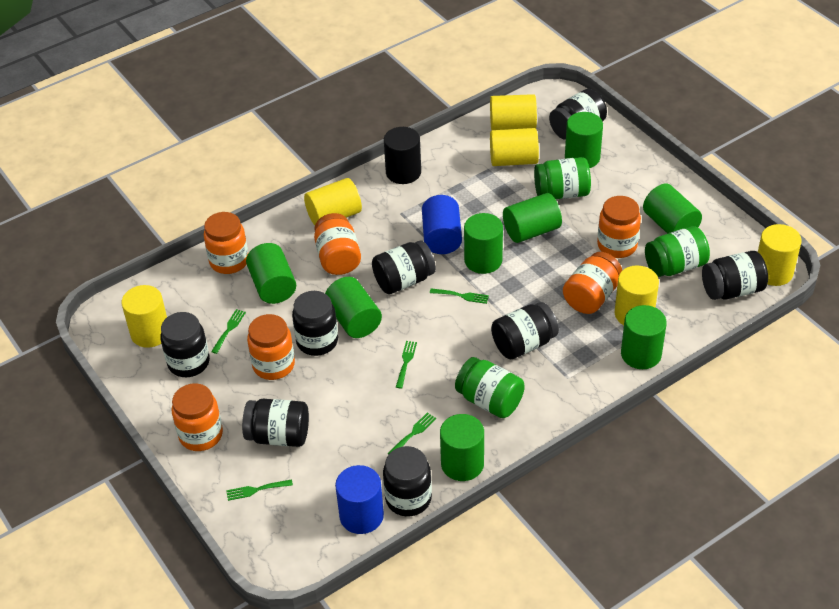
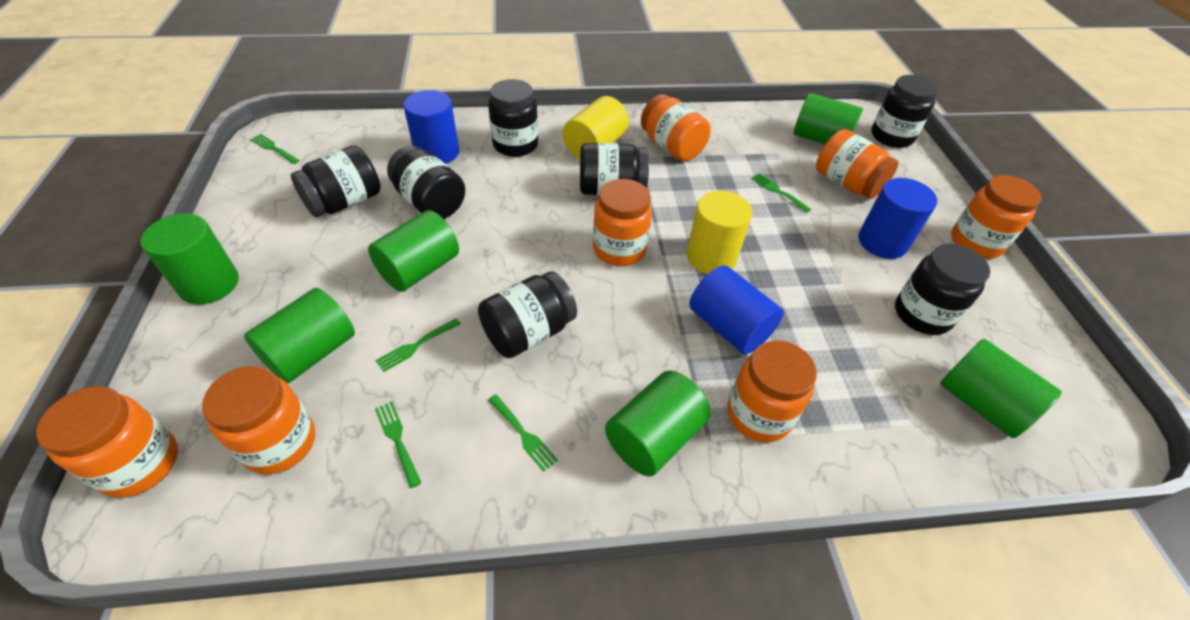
black cylinder: [384,127,421,184] = 1 -> none = 0
black jar: [160,312,210,377] [242,399,309,447] [292,291,338,356] [372,240,436,294] [383,446,432,517] [491,302,559,359] [549,89,607,140] [702,251,768,300] = 8 -> [291,146,381,217] [387,146,465,219] [478,271,577,358] [488,79,538,157] [580,143,649,195] [871,75,939,148] [895,244,990,335] = 7
blue cylinder: [335,465,384,534] [422,195,462,254] = 2 -> [403,90,459,164] [689,265,784,355] [858,178,937,259] = 3
green cylinder: [246,243,296,304] [325,277,382,338] [440,414,484,481] [464,213,503,274] [503,193,562,243] [565,112,603,168] [621,305,667,369] [643,183,702,234] = 8 -> [140,213,239,305] [244,288,355,384] [368,210,459,292] [605,370,711,476] [793,93,863,144] [940,339,1062,438] = 6
green jar: [455,357,525,418] [534,157,591,199] [645,226,710,277] = 3 -> none = 0
orange jar: [172,383,223,451] [204,212,248,274] [247,314,295,380] [314,213,361,275] [563,252,622,314] [597,196,641,258] = 6 -> [36,386,178,498] [202,366,315,474] [593,179,652,266] [641,94,711,161] [728,340,817,442] [816,129,899,199] [951,175,1041,259] = 7
yellow cylinder: [121,285,167,348] [304,178,362,225] [490,94,537,130] [490,128,539,166] [615,265,659,325] [758,224,802,286] = 6 -> [563,96,629,159] [687,191,752,274] = 2

